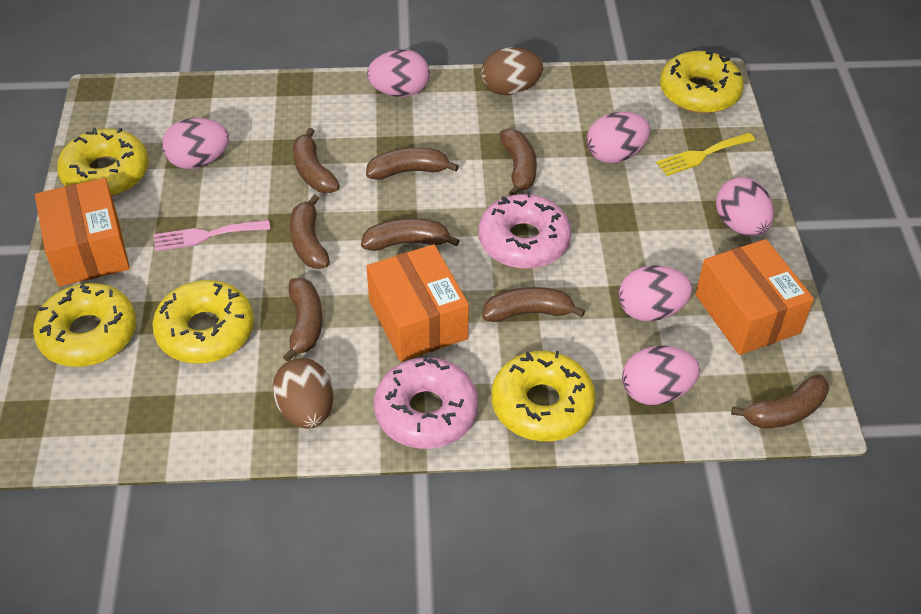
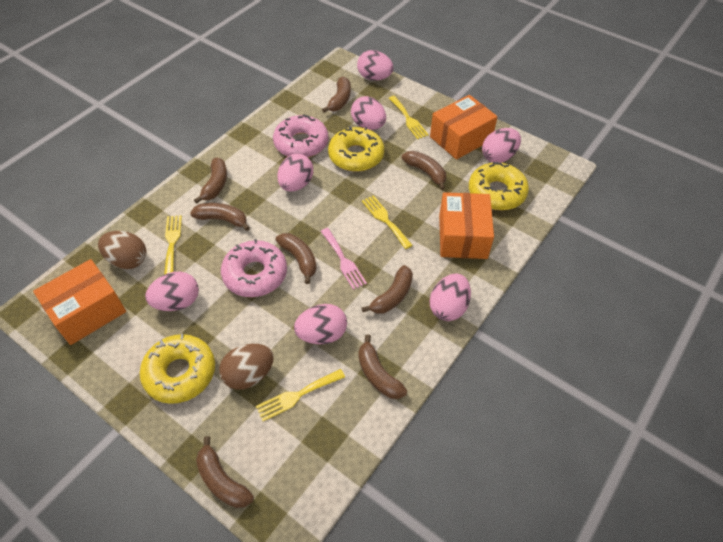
pink egg: [162,118,229,169] [367,49,429,97] [587,112,650,163] [618,266,692,321] [622,346,700,405] [716,177,774,236] = 6 -> [145,272,199,311] [277,154,313,192] [294,304,347,344] [351,96,386,130] [357,50,394,81] [430,273,471,321] [482,128,521,163] = 7
yellow donut: [33,283,136,367] [57,128,149,196] [152,280,254,363] [491,351,596,441] [660,51,744,114] = 5 -> [140,334,215,404] [328,126,384,172] [469,162,529,210] = 3
yellow fork: [656,133,755,176] = 1 -> [164,215,182,275] [256,369,345,421] [362,195,413,249] [389,96,429,139] = 4

